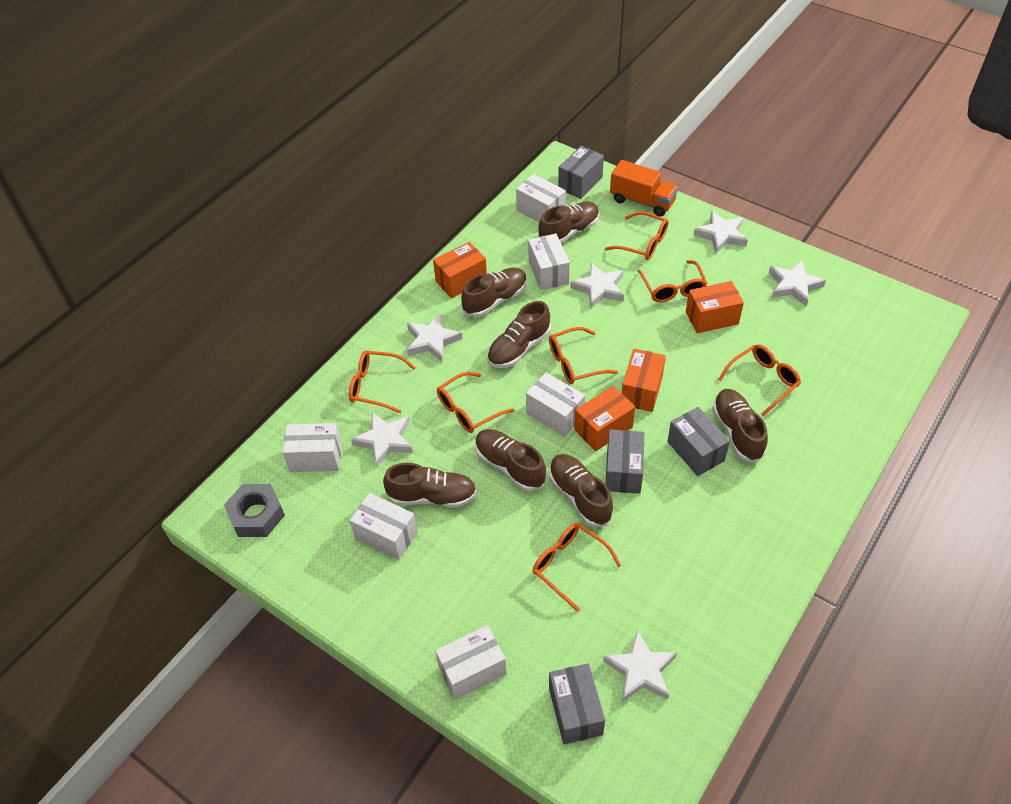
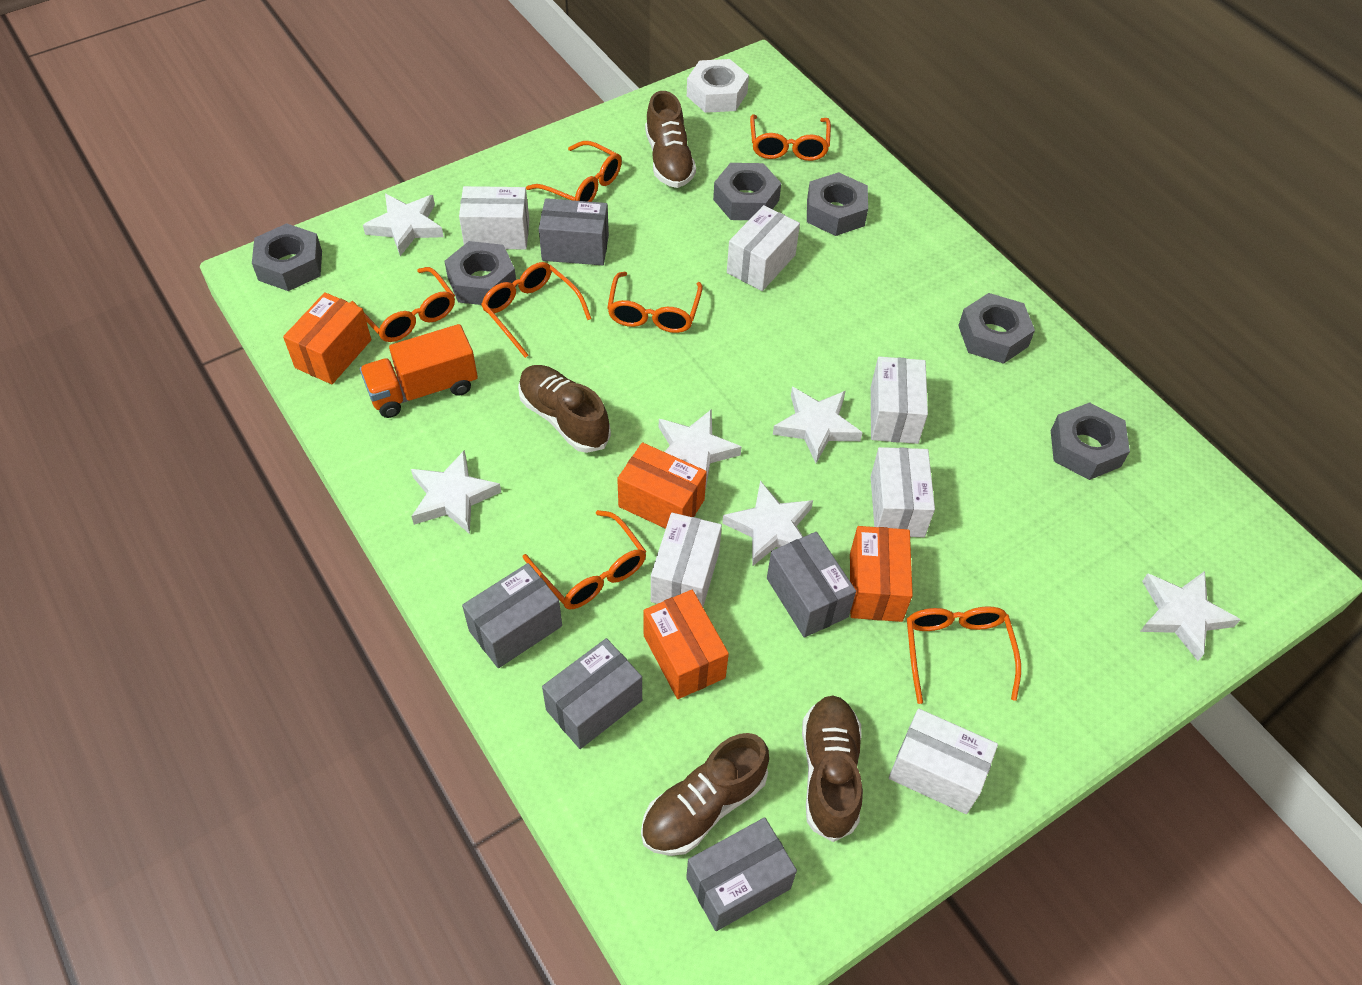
brown shoe: [383,463,477,508] [461,268,527,317] [475,429,547,491] [487,301,551,368] [538,202,600,243] [549,454,613,527] [712,389,768,463] = 7 -> [518,365,611,453] [641,733,769,856] [645,91,696,188] [802,696,863,842] = 4
grey box: [549,663,605,744] [558,146,604,199] [605,429,644,494] [667,407,730,476] = 4 -> [462,563,562,668] [539,198,609,265] [542,638,642,749] [686,817,797,931] [767,532,856,638] = 5
grey nut: [224,484,285,537] = 1 -> [252,223,322,291] [444,241,517,305] [713,163,781,220] [807,172,868,236] [958,293,1035,364] [1051,402,1130,480] = 6
white nut: none = 0 -> [687,59,749,113] = 1

